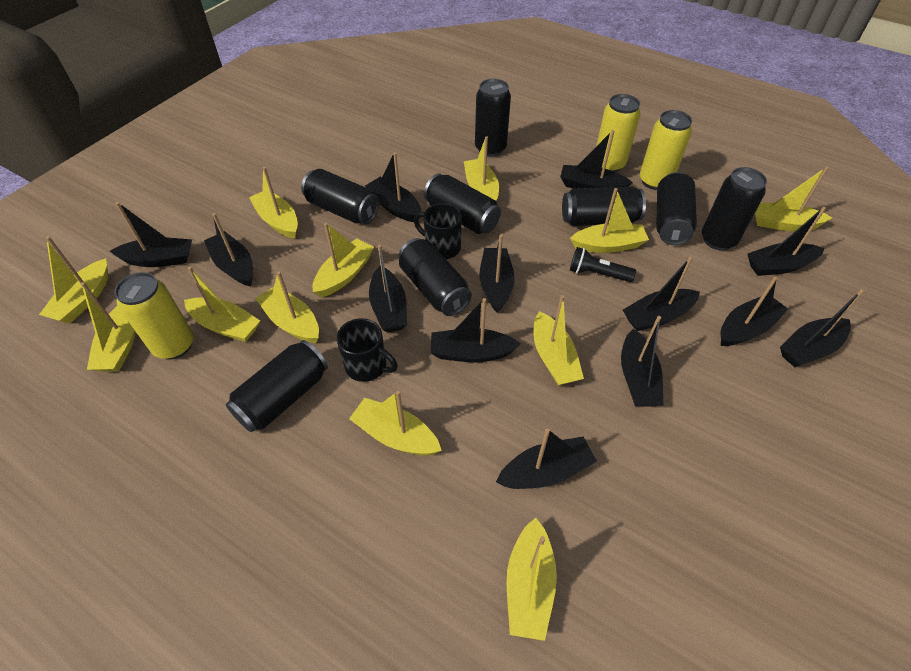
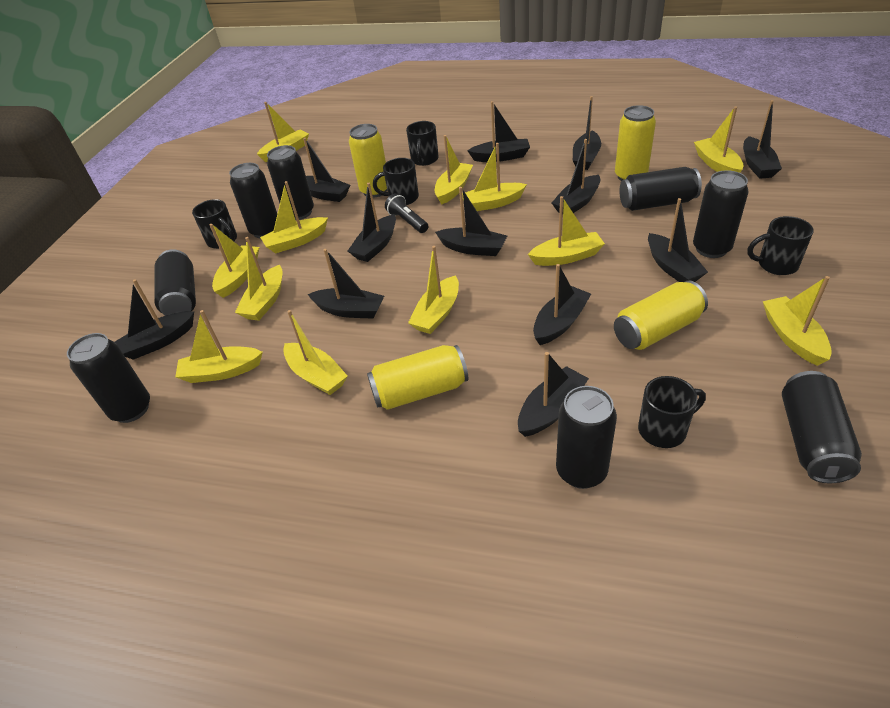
black boat: [110,202,192,267] [204,213,253,286] [365,152,421,222] [369,245,407,333] [431,298,521,363] [479,235,515,313] [496,429,597,489] [560,130,633,189] [621,316,664,406] [623,257,700,331] [721,277,788,346] [747,207,826,276] [780,289,864,367] = 13 -> [115,279,194,360] [303,138,350,202] [308,249,384,319] [348,183,396,262] [435,187,507,256] [467,101,530,162] [518,352,589,437] [533,264,591,345] [552,139,600,213] [573,96,601,170] [648,198,708,282] [743,100,782,179] = 12
black mug: [337,318,398,382] [414,203,462,259] = 2 -> [192,199,237,249] [373,158,419,205] [406,121,439,166] [638,376,706,448] [747,216,814,275] = 5
yellow can: [115,272,194,360] [596,94,641,172] [640,110,692,190] = 3 -> [349,124,387,198] [367,345,468,410] [614,281,708,350] [615,105,656,181] = 4

